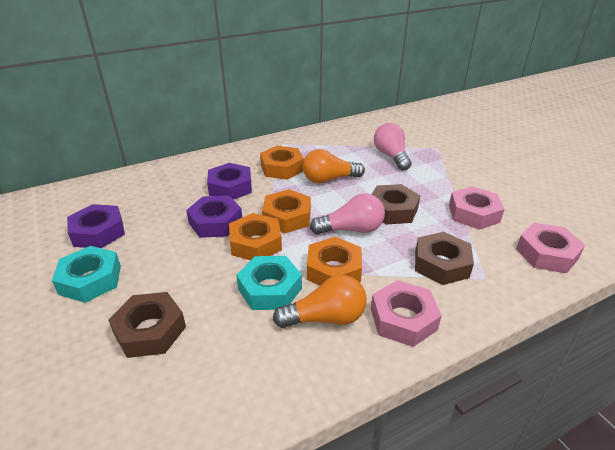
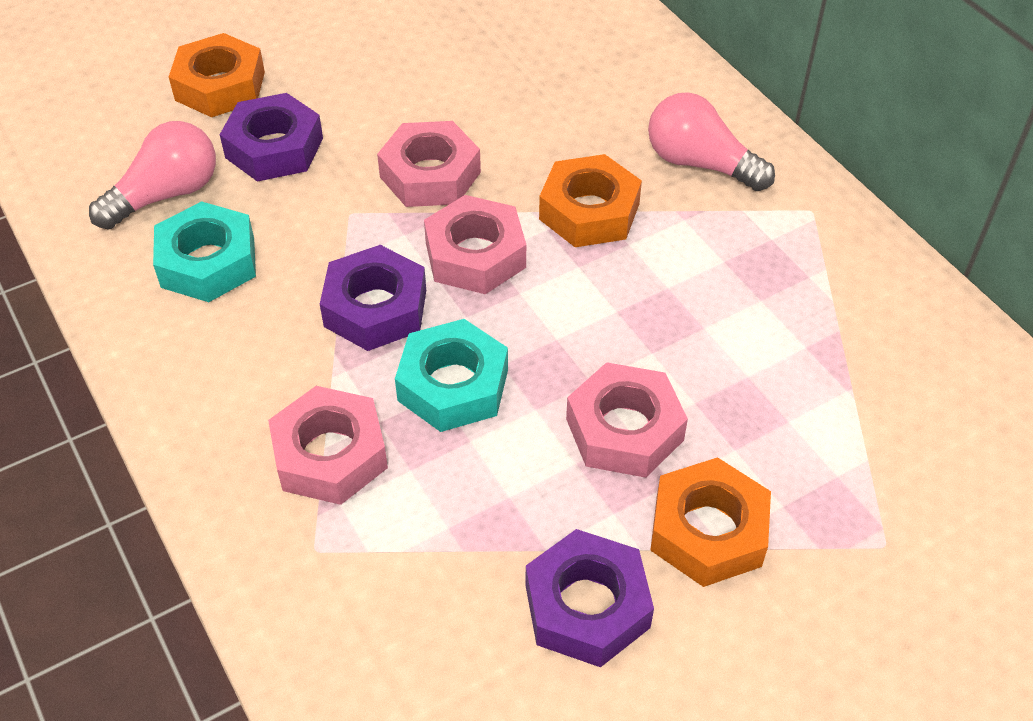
brown nut: [108,292,186,358] [371,184,420,224] [415,232,474,285] = 3 -> none = 0
orange light bulb: [273,275,367,328] [303,149,365,183] = 2 -> none = 0
orange nut: [229,213,282,260] [260,146,304,180] [262,189,311,233] [307,237,362,286] = 4 -> [169,33,265,117] [539,154,642,247] [650,457,771,587] = 3
pink nut: [371,280,442,347] [449,186,505,230] [516,223,585,273] = 3 -> [268,386,388,505] [377,121,481,207] [424,195,526,294] [566,362,688,478] = 4

